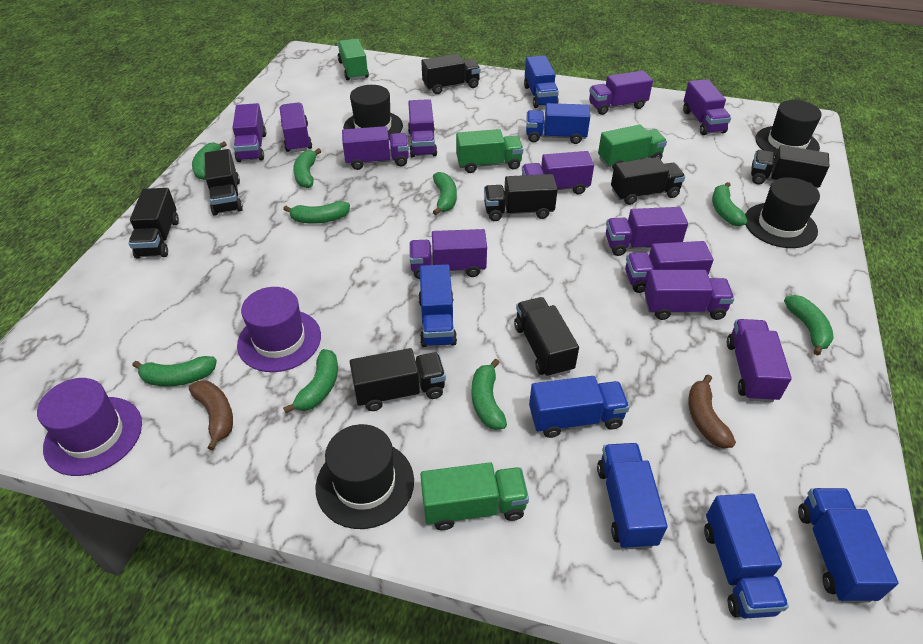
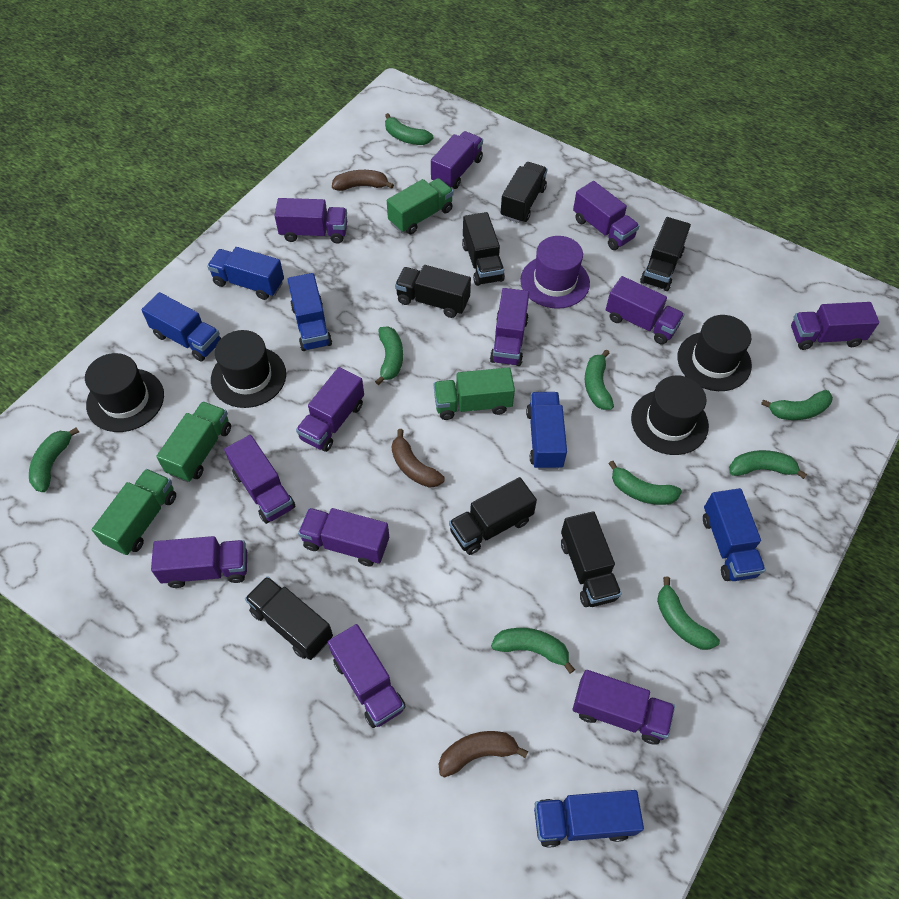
black truck: [129,188,179,258] [204,149,243,216] [350,348,446,411] [421,54,481,94] [484,174,558,221] [514,297,579,378] [611,157,685,205] [751,145,829,189] = 8 -> [245,576,333,660] [395,265,471,318] [449,477,537,555] [462,212,505,286] [501,162,547,223] [561,511,621,607] [640,217,691,291] = 7
blue truck: [418,264,457,347] [524,56,559,108] [526,103,590,144] [529,376,629,438] [597,443,668,550] [704,493,789,619] [798,488,898,603] = 7 -> [141,292,221,361] [207,247,284,300] [287,273,332,351] [526,392,567,470] [534,790,644,848] [703,488,766,581] = 6
brown banana: [189,381,233,450] [688,374,736,448] = 2 -> [332,170,394,191] [391,429,445,488] [439,731,528,777] = 3
purple hat: [37,378,142,476] [237,287,321,372] = 2 -> [520,236,590,309] = 1

